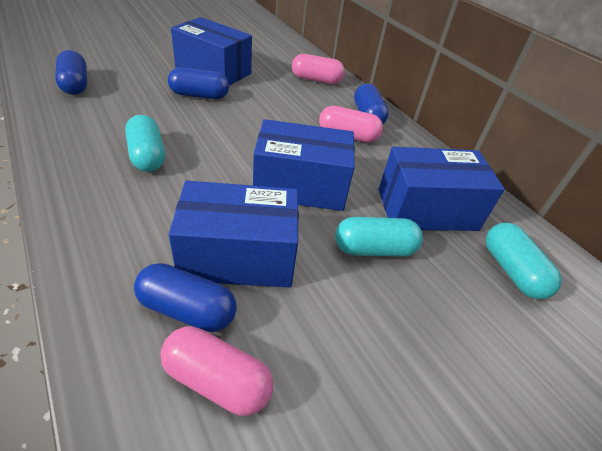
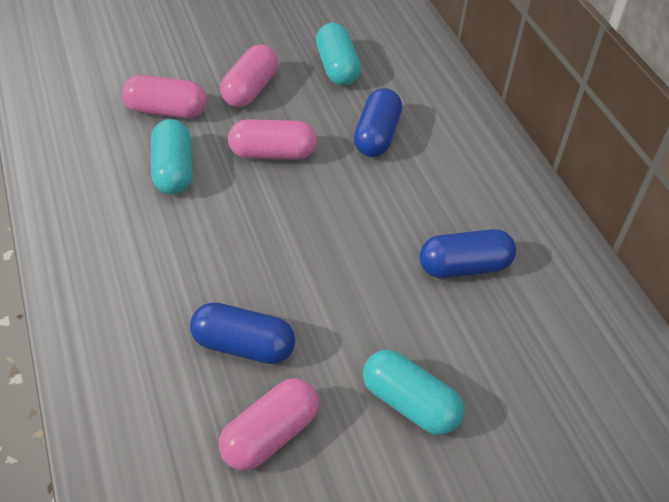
blue box: [169,181,299,288] [171,17,252,86] [253,119,355,211] [379,147,505,231] = 4 -> none = 0
blue capsule: [55,50,87,95] [134,263,236,332] [168,67,229,99] [354,84,389,124] = 4 -> [190,302,295,364] [354,88,402,157] [419,229,516,278] = 3
pink capsule: [160,326,273,416] [292,54,345,84] [319,106,383,143] = 3 -> [122,75,207,118] [219,378,319,471] [220,45,278,107] [228,119,317,160] = 4

